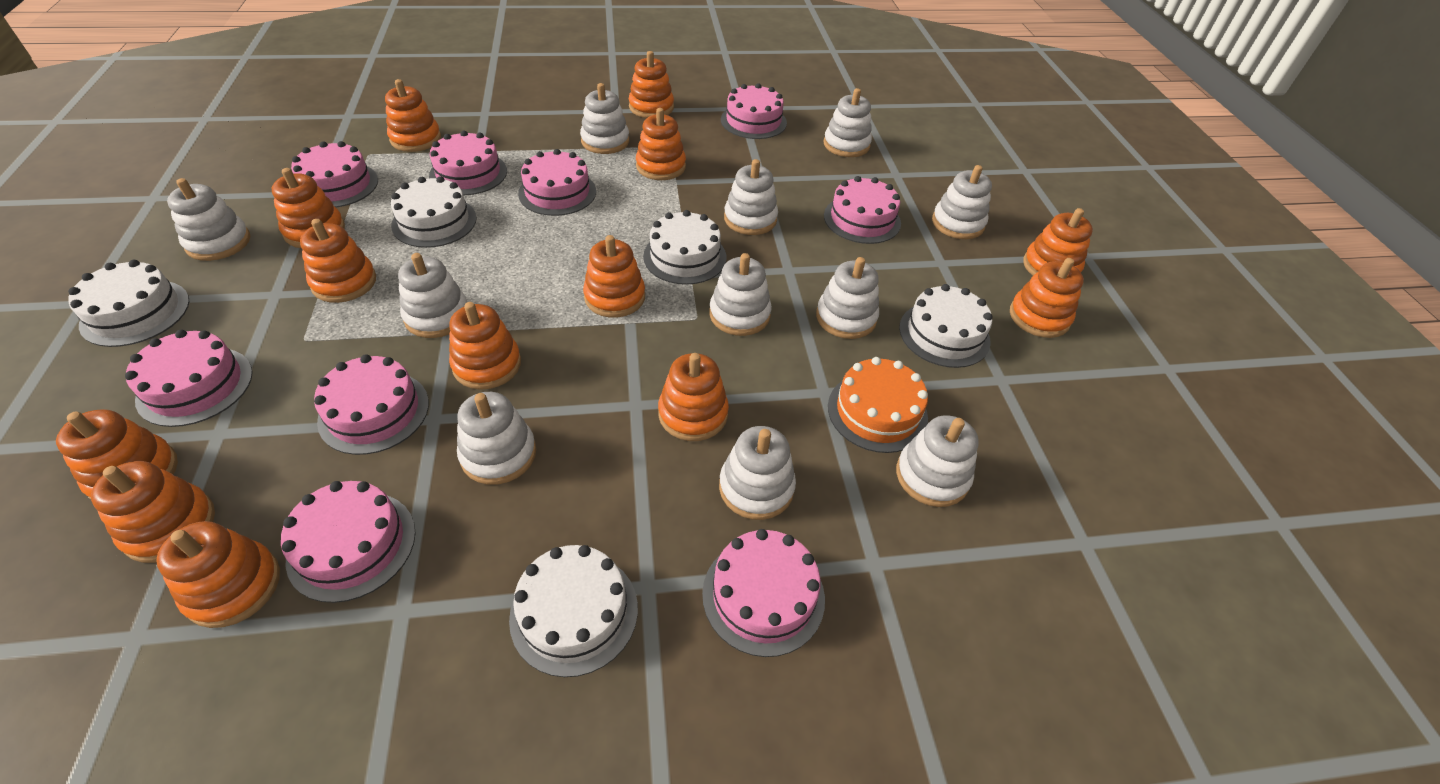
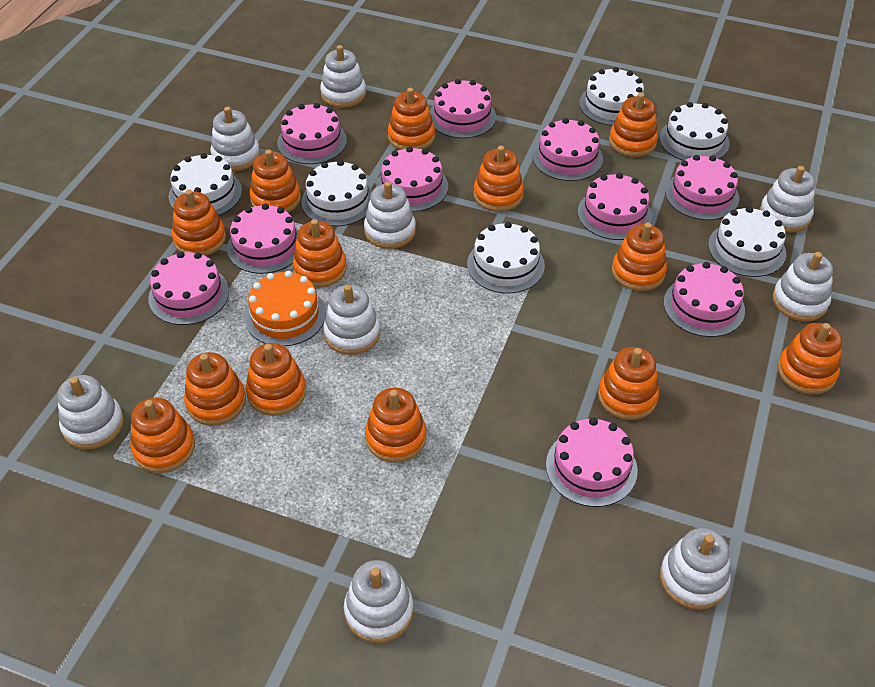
pink cake: [125,330,252,427] [281,481,416,603] [291,141,378,207] [314,354,429,455] [429,130,507,195] [518,149,596,216] [702,529,825,657] [721,83,787,139] [824,176,901,244] = 9 -> [148,252,229,325] [227,204,299,274] [277,103,347,164] [376,146,448,212] [430,79,496,138] [532,118,603,181] [546,417,638,507] [578,173,652,240] [664,262,745,337] [665,155,739,220] = 10
white cake: [68,260,189,347] [391,176,477,248] [509,545,638,677] [643,210,727,285] [899,284,992,368] = 5 -> [168,153,242,215] [301,160,372,226] [467,222,545,293] [579,67,644,126] [659,102,730,161] [708,207,786,277] = 6
white stacking toy: [167,178,250,261] [398,253,467,338] [457,392,536,485] [580,83,629,154] [710,253,772,336] [719,426,796,520] [724,159,778,235] [816,257,879,339] [824,88,872,157] [896,415,979,507] [932,165,992,239] = 11 -> [58,375,124,450] [210,107,260,171] [320,45,366,108] [323,284,380,355] [344,560,414,643] [364,181,416,249] [660,528,731,610] [759,166,815,233] [773,252,833,321] = 9

